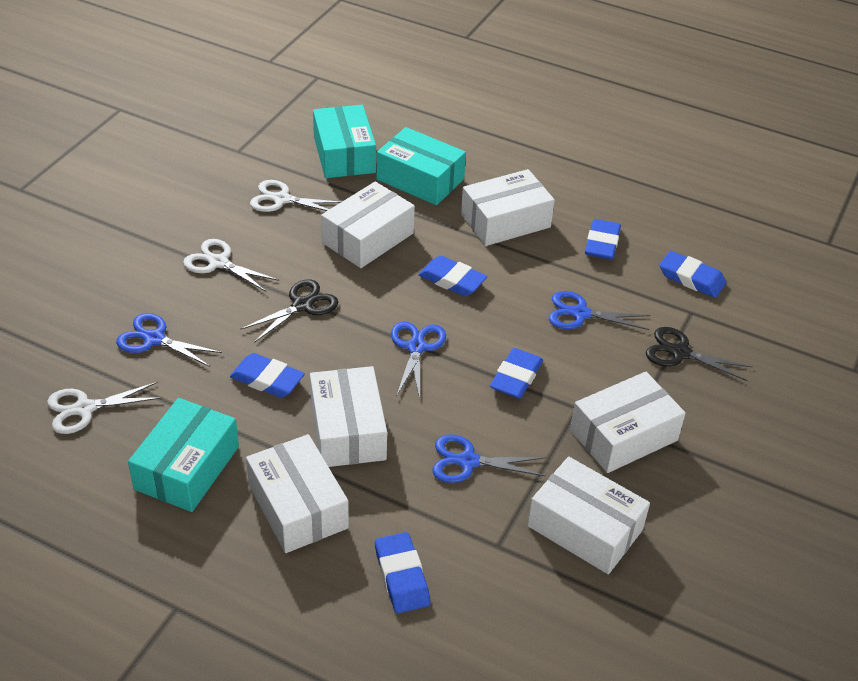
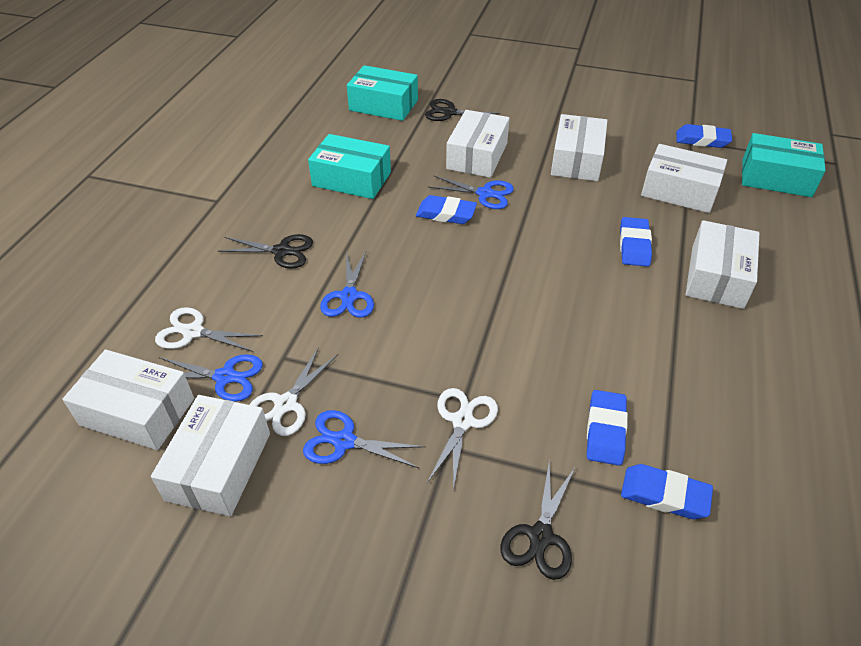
black scissors: [240,279,338,343] [646,327,753,381] = 2 -> [218,234,313,269] [425,99,501,121] [500,462,575,580] = 3
blue eraser: [230,353,305,398] [375,532,430,613] [419,256,487,296] [490,348,543,398] [585,219,621,260] [659,251,726,298] = 6 -> [416,195,477,224] [587,390,628,466] [620,217,652,267] [621,464,713,519] [676,124,732,148] = 5

